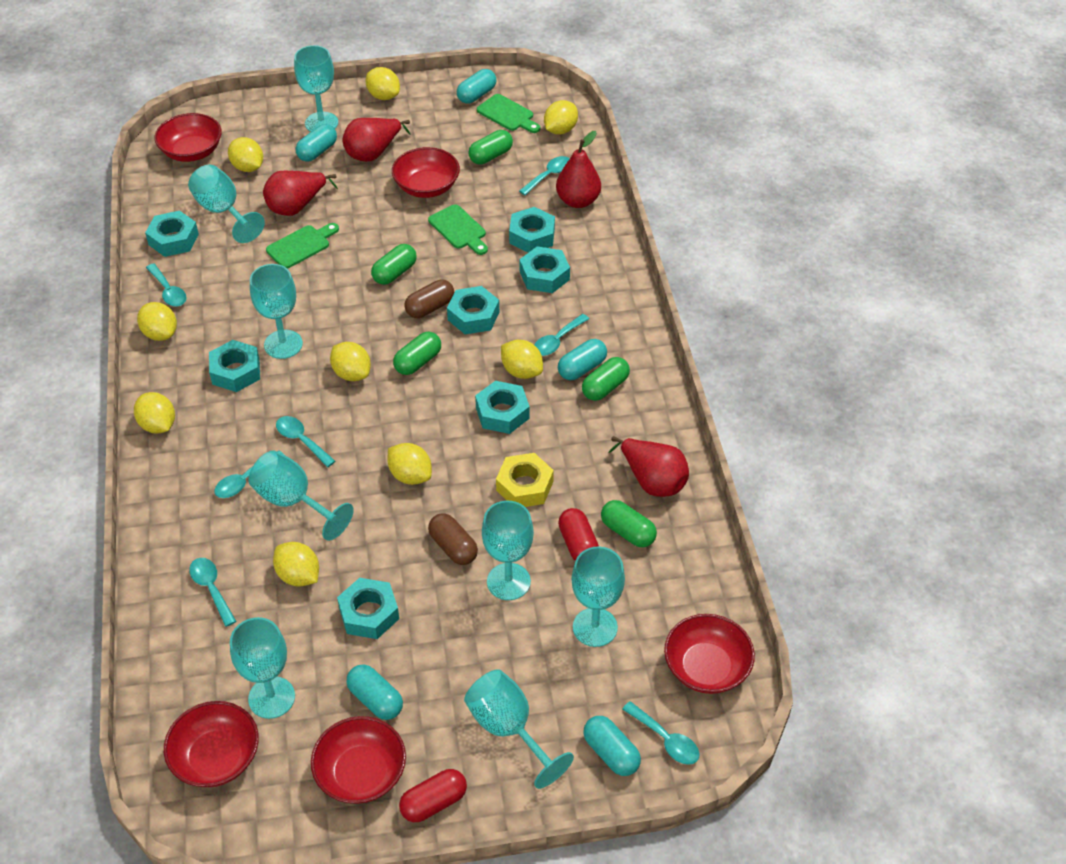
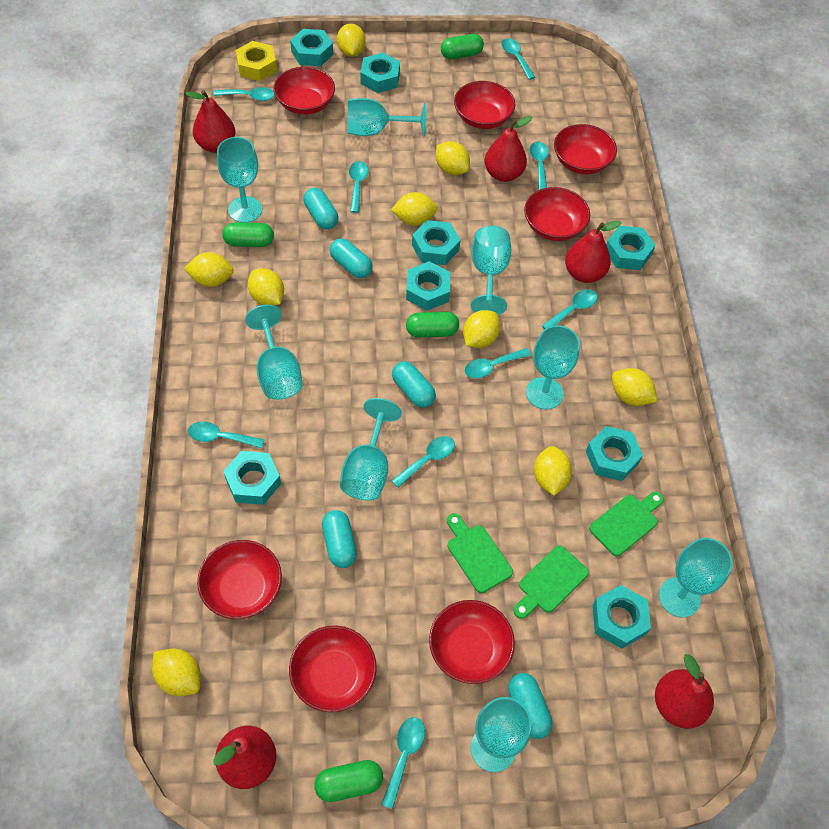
brown capsule: [404,279,454,318] [428,513,478,565] = 2 -> none = 0
green capsule: [371,244,417,285] [393,332,441,375] [468,130,513,165] [582,357,630,401] [601,500,657,547] = 5 -> [222,222,274,247] [315,760,383,802] [406,312,459,338] [441,34,484,59] = 4
red bowl: [155,113,222,162] [164,701,259,787] [311,716,406,804] [392,147,460,198] [664,614,755,694] = 5 -> [197,540,282,619] [273,67,335,115] [289,625,377,712] [429,600,515,684] [454,81,515,129] [524,187,590,241] [554,124,617,174] = 7
red capsule: [399,769,467,822] [558,508,599,561] = 2 -> none = 0
red pear: [263,171,338,216] [342,118,411,162] [556,131,601,208] [608,436,689,497] = 4 -> [185,90,235,153] [213,726,276,789] [484,116,532,182] [565,221,622,283] [655,654,714,729] = 5
turquoise nut: [145,211,199,257] [209,340,260,392] [337,578,399,639] [447,286,499,334] [475,381,530,434] [509,207,555,253] [520,246,570,293] = 7 -> [223,451,281,505] [290,29,333,66] [360,53,400,93] [406,261,450,311] [412,220,460,265] [586,426,643,481] [593,585,651,649] [606,226,655,270] = 8
turquoise spoon: [146,264,187,306] [189,558,236,627] [214,451,284,498] [276,416,335,467] [519,156,569,195] [534,314,589,356] [622,701,700,765] = 7 -> [188,421,264,448] [214,87,275,101] [349,161,369,213] [381,717,425,809] [391,436,455,488] [464,348,531,378] [501,38,536,80] [530,141,549,190] [542,289,598,329] = 9

